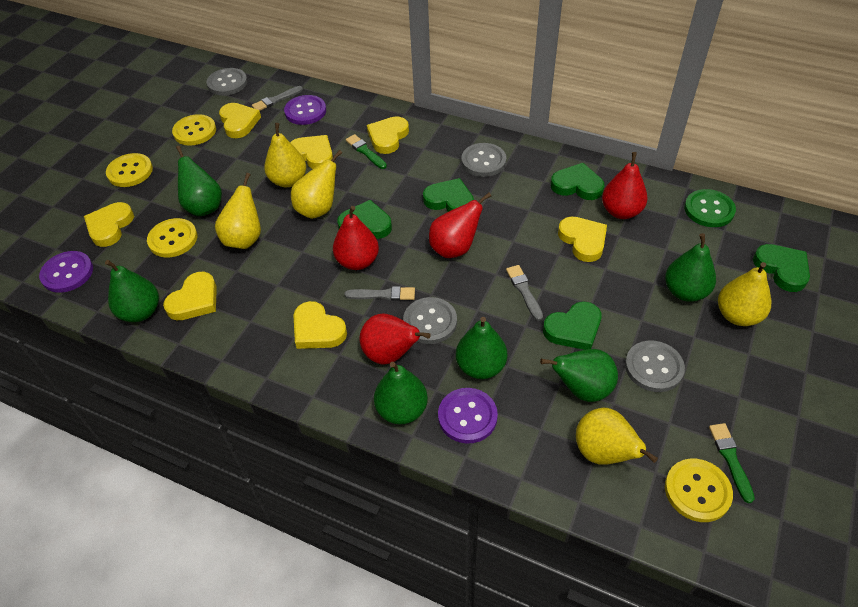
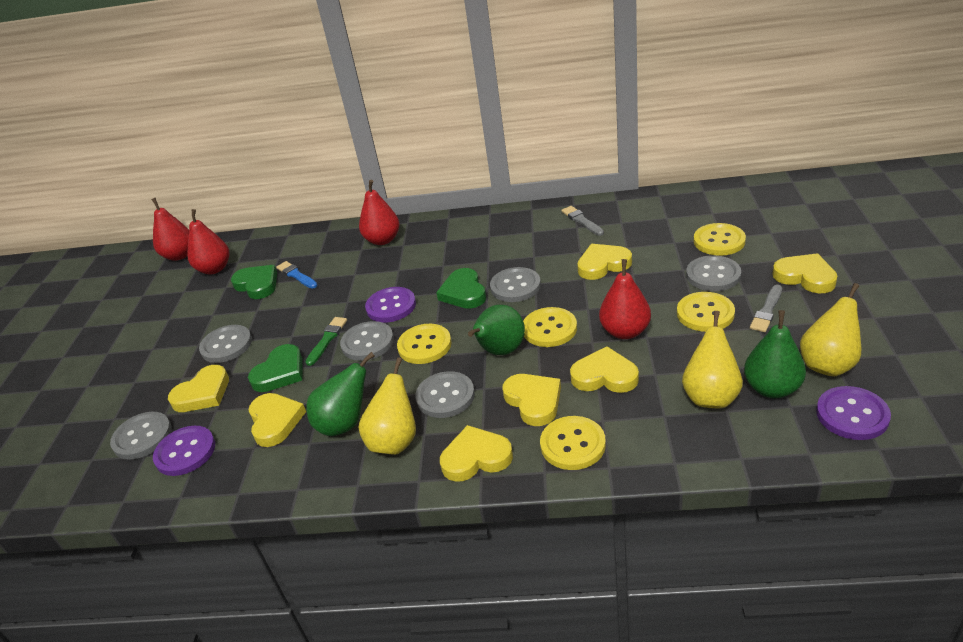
blue brush: none = 0 -> [276,261,317,289] = 1
green brush: [346,134,387,169] [709,423,755,503] = 2 -> [305,317,347,366] = 1
green button: [684,189,736,227] = 1 -> none = 0
green heart: [337,200,392,239] [423,178,474,212] [543,301,601,350] [551,163,604,200] [753,244,810,292] = 5 -> [231,265,277,299] [248,344,303,392] [436,268,486,309] = 3
green pear: [105,260,159,322] [176,146,222,216] [374,362,428,424] [456,317,507,379] [540,349,618,402] [665,233,716,302] = 6 -> [307,352,374,436] [468,305,525,355] [744,310,806,398] = 3
grey brush: [252,86,303,111] [344,286,415,301] [506,265,543,321] = 3 -> [561,206,604,236] [750,285,782,332] = 2
grey button: [207,68,248,96] [403,297,457,344] [461,143,506,177] [625,341,685,392] = 4 -> [110,412,172,460] [199,325,252,363] [340,321,394,361] [415,371,475,418] [490,267,541,302] [686,255,741,291] = 6
yellow button: [106,153,153,187] [147,218,197,257] [172,114,216,146] [665,459,733,522] = 4 -> [397,324,452,364] [523,307,577,347] [540,416,606,470] [677,292,735,332] [694,223,746,256] = 5
yellow pear: [215,173,261,249] [264,123,306,187] [291,150,342,219] [576,408,658,465] [718,262,771,326] = 5 -> [358,357,416,455] [682,311,743,408] [800,283,861,376] = 3

